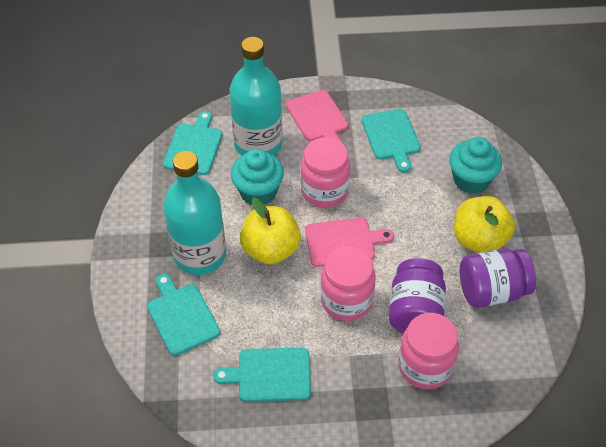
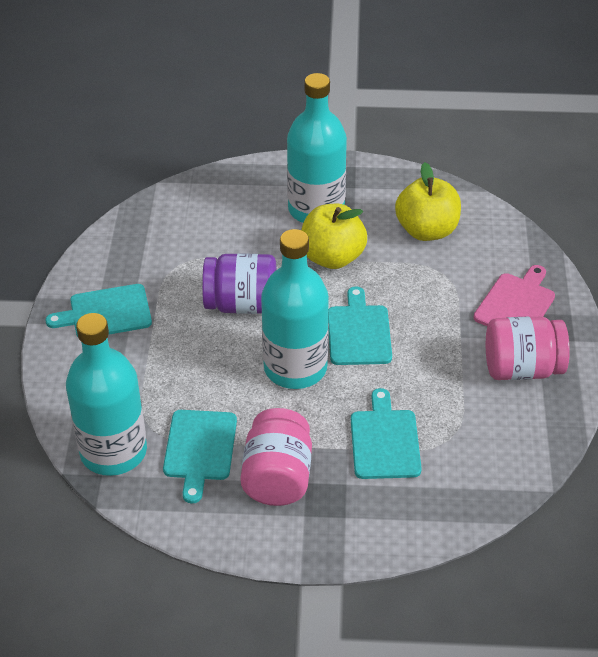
pink cutting board: [286,90,348,144] [305,218,394,267] = 2 -> [474,265,555,326] = 1
pink jar: [300,138,350,208] [320,247,376,321] [398,313,459,389] = 3 -> [240,408,312,506] [486,316,570,380] = 2
purple jar: [389,258,446,334] [459,248,536,308] = 2 -> [202,253,276,314] = 1
turquoise bottle: [163,151,226,275] [229,37,282,156] = 2 -> [66,313,147,476] [261,229,329,389] [287,73,347,223] = 3
turquoise cupcake: [231,149,284,205] [449,137,502,194] = 2 -> none = 0

